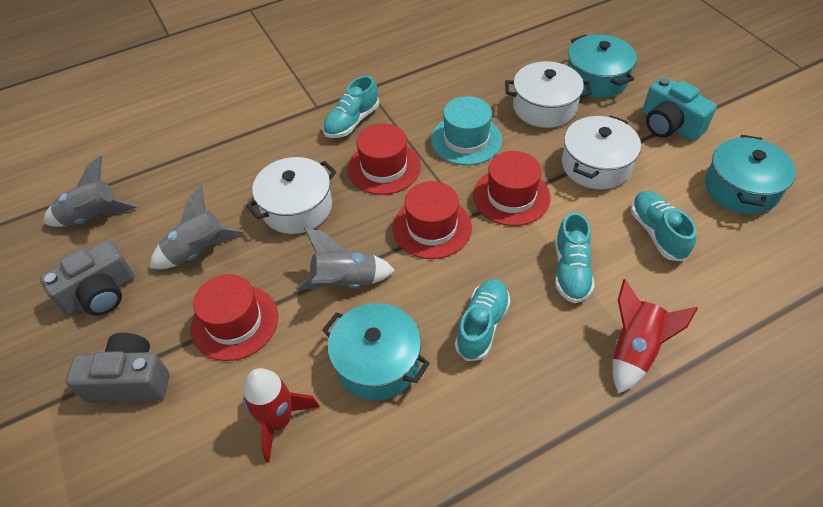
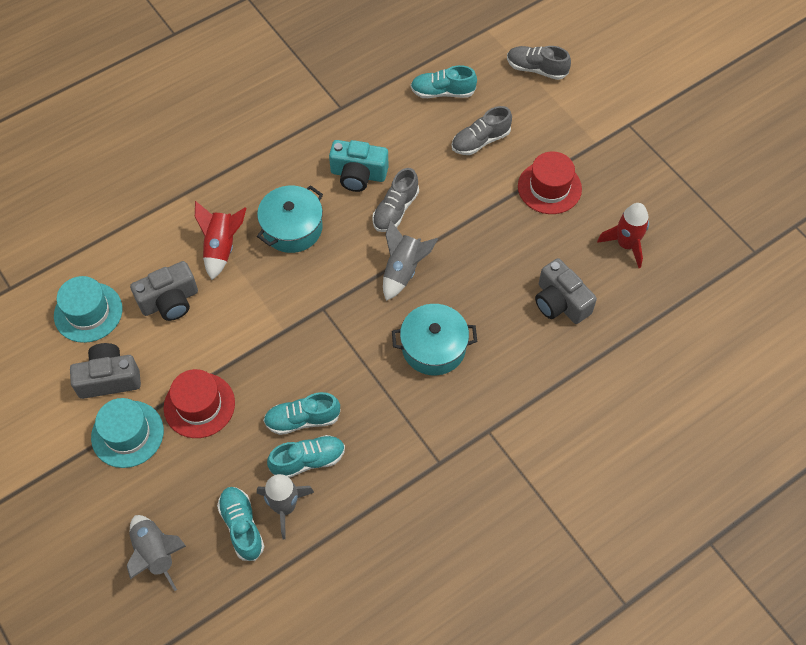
grey camera: [40,240,134,316] [66,333,169,403] = 2 -> [70,343,141,399] [130,261,198,321] [535,258,597,324] = 3
grey shoe: none = 0 -> [372,168,419,232] [452,106,512,155] [507,46,571,80] = 3
red hat: [191,274,278,361] [347,123,421,195] [392,181,472,259] [473,151,551,226] = 4 -> [164,369,235,438] [518,151,582,214] = 2
turquoise hat: [431,96,502,165] = 1 -> [54,276,122,343] [91,398,164,468] = 2
turquoise pot: [322,303,430,400] [568,35,637,98] [705,135,796,214] = 3 -> [257,185,323,253] [392,304,477,375] = 2
white pot: [246,157,337,234] [505,61,592,128] [562,115,641,189] = 3 -> none = 0

